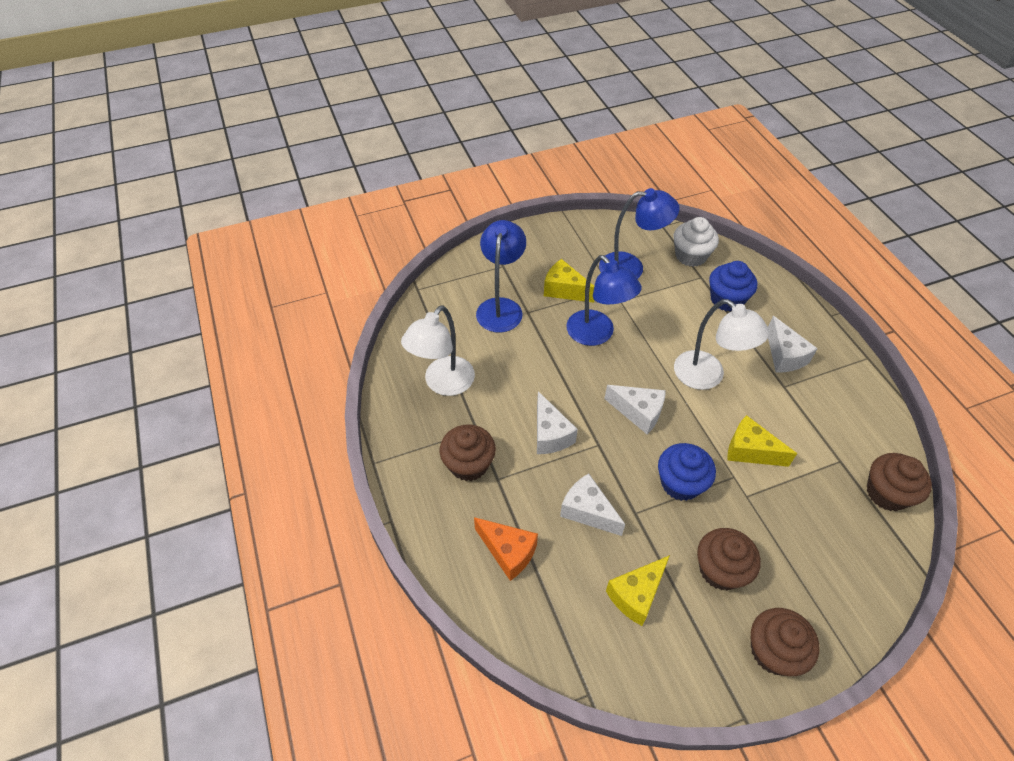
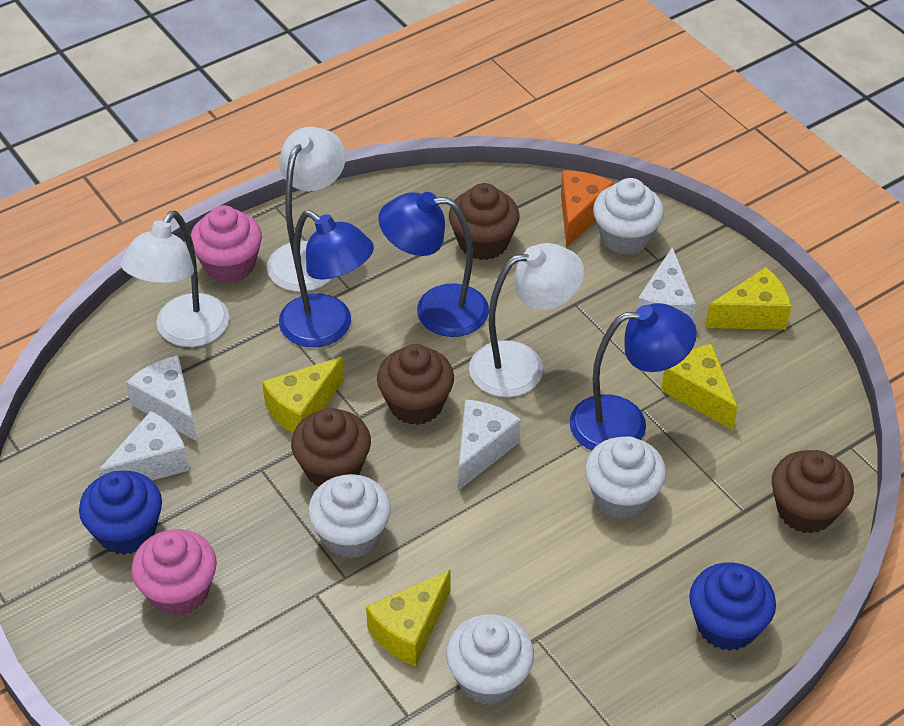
pink cupcake: none = 0 -> [131,529,217,616] [191,205,262,283] = 2
white cupcake: [673,217,719,267] = 1 -> [308,474,391,559] [446,614,534,705] [585,436,666,519] [593,178,664,255] = 4
white lamp: [401,305,475,396] [674,299,770,390] = 2 -> [121,211,229,347] [267,127,346,292] [469,243,584,397] = 3
yellow cheese: [544,259,594,303] [606,555,670,626] [728,415,797,467] = 3 -> [262,357,344,433] [366,570,450,667] [661,344,738,430] [705,267,791,330] = 4

